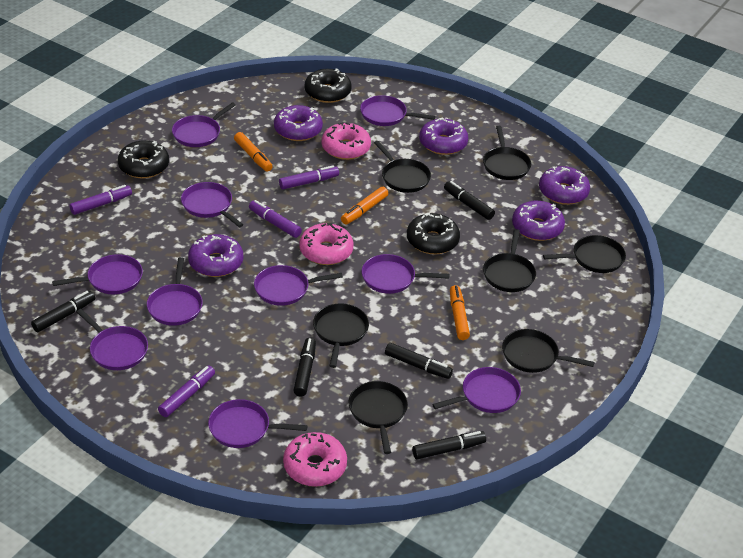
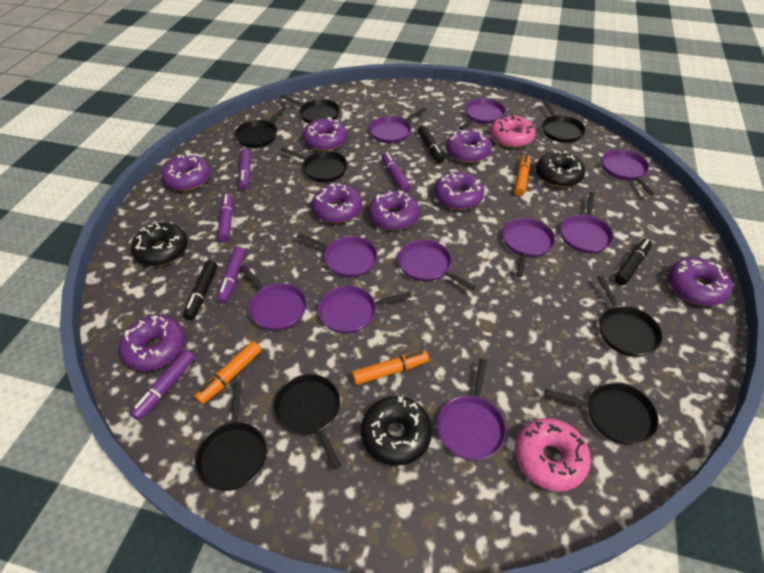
black marker: [31,291,95,332] [293,338,316,396] [385,343,453,379] [412,431,486,459] [444,181,495,220] = 5 -> [183,260,217,320] [418,125,444,163] [615,239,652,285] = 3
black pan: [313,303,369,368] [349,381,408,454] [374,141,431,193] [483,126,531,180] [483,229,536,292] [502,329,595,373] [543,235,626,273] = 7 -> [195,381,267,491] [234,106,287,148] [273,374,341,470] [280,147,348,182] [281,95,340,123] [542,99,586,143] [545,382,659,445] [597,276,662,357] = 8
pink donut: [283,432,347,487] [299,223,354,265] [322,122,371,160] = 3 -> [490,115,535,148] [515,418,591,492] = 2
purple donut: [188,234,243,277] [274,105,323,141] [419,118,468,155] [512,201,565,241] [539,166,590,205] = 5 -> [119,315,186,371] [161,154,211,191] [303,117,347,151] [312,183,362,223] [368,191,419,231] [434,172,484,210] [446,129,492,163] [668,258,733,306] = 8
purple marker: [70,185,132,215] [158,366,215,417] [249,200,302,238] [279,165,339,189] = 4 -> [130,350,195,421] [217,194,233,242] [217,246,246,304] [238,149,251,190] [381,152,411,193] = 5

